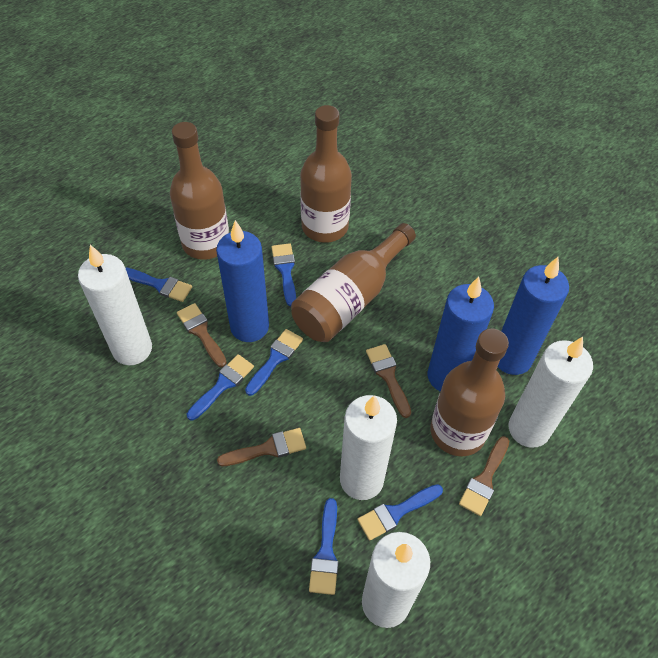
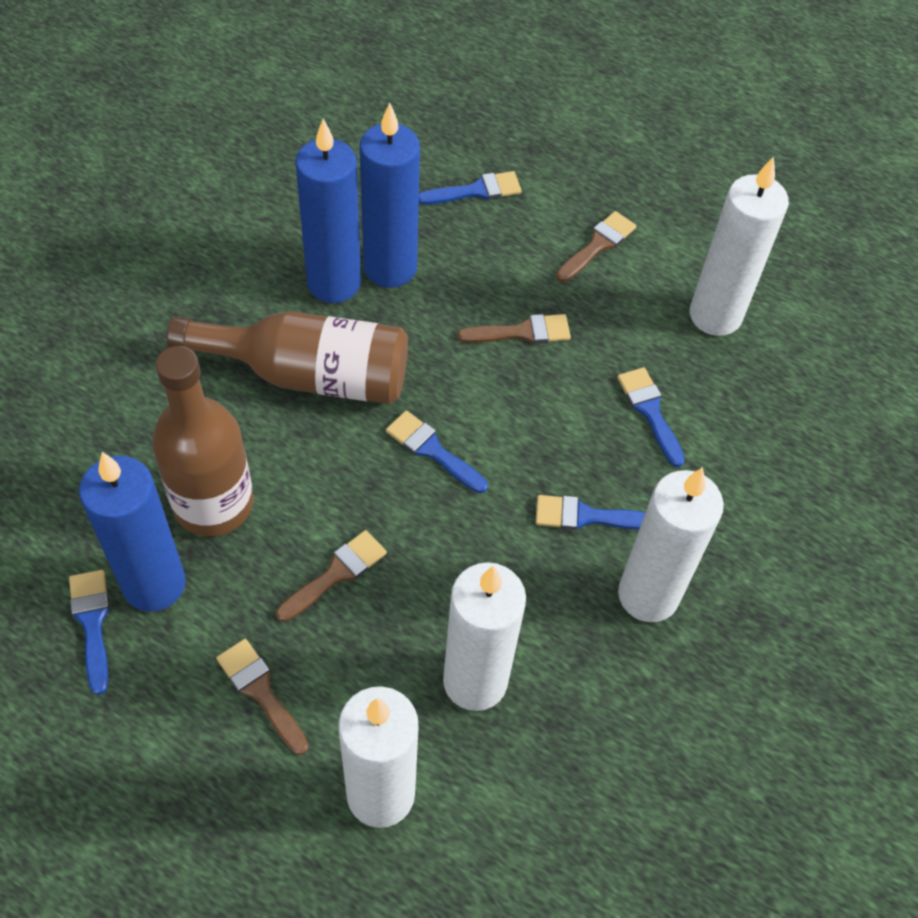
blue brush: [125,267,192,302] [187,354,254,420] [245,329,303,396] [271,243,296,307] [309,498,339,595] [357,484,443,541] = 6 -> [69,570,110,695] [386,410,488,493] [419,171,522,205] [536,495,646,530] [617,367,685,467] = 5
brown bottle: [170,122,229,260] [291,223,416,342] [300,105,352,243] [430,329,509,456] = 4 -> [152,346,254,536] [167,311,408,404] = 2

